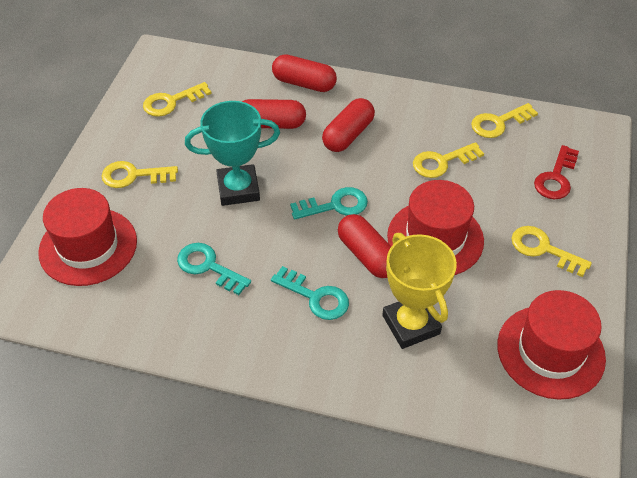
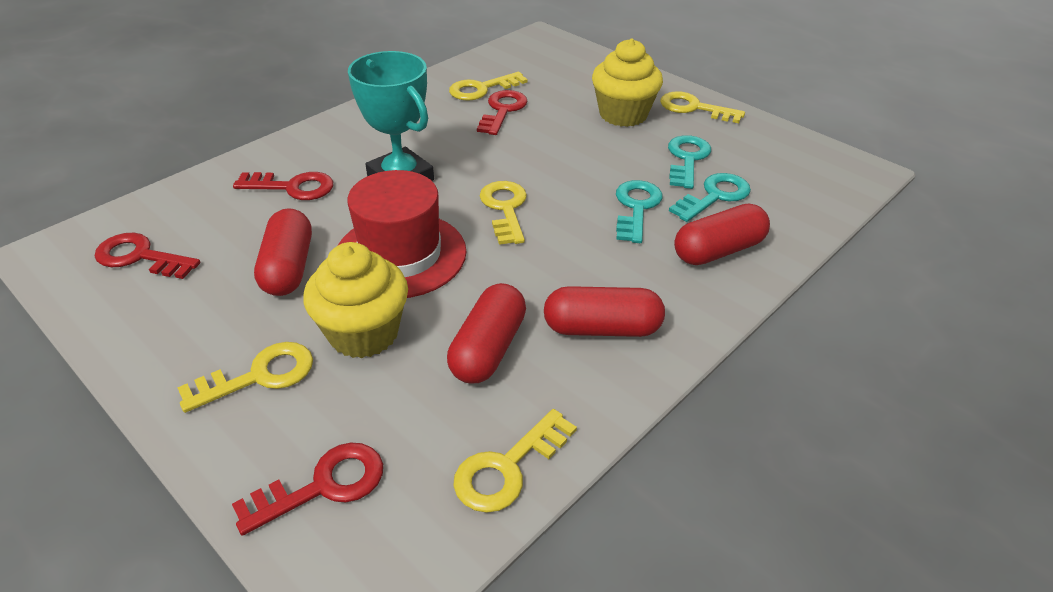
red hat: [38,188,137,286] [387,180,484,275] [497,290,606,400] = 3 -> [338,170,467,298] = 1
red key: [534,145,579,199] = 1 -> [94,233,200,279] [232,443,383,536] [233,172,333,200] [477,90,528,135] = 4
yellow cupcake: none = 0 -> [303,242,408,358] [592,39,663,127] = 2
yellow trophy: [382,233,457,349] = 1 -> none = 0

